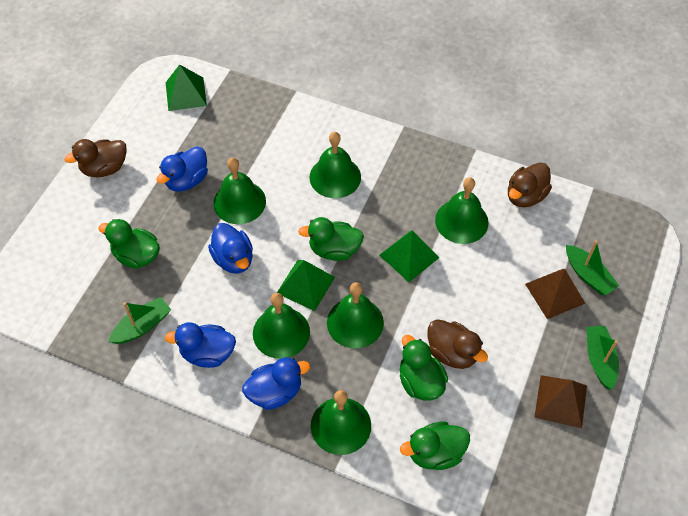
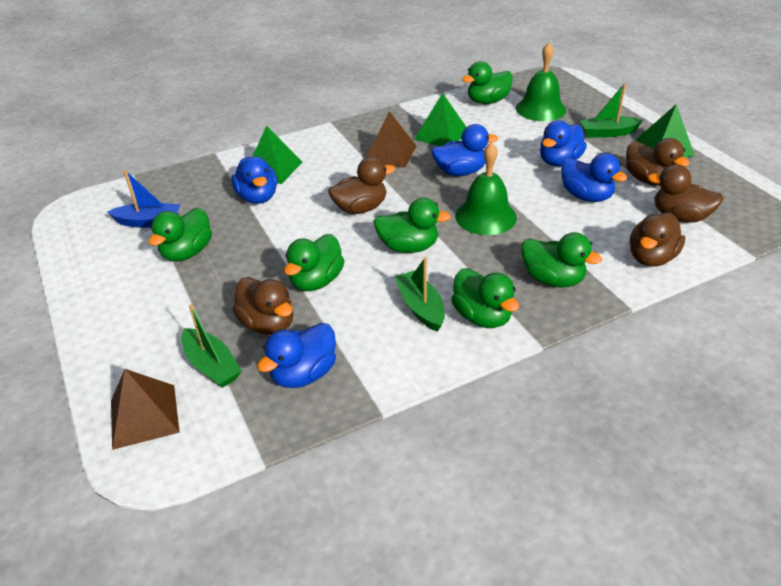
blue boat: none = 0 -> [107,170,181,228] = 1
blue duck: [157,146,208,192] [165,322,236,368] [208,223,253,274] [242,357,310,410] = 4 -> [231,156,277,204] [257,323,336,388] [431,124,498,176] [540,120,587,166] [561,153,627,202] = 5
brown duck: [65,139,127,177] [428,320,488,369] [508,162,552,207] = 3 -> [232,277,293,335] [328,157,395,214] [626,138,690,186] [630,213,685,267] [647,164,724,223] = 5
green bell: [213,158,266,224] [253,293,310,359] [309,132,361,198] [311,390,371,455] [327,282,384,349] [435,177,489,244] = 6 -> [455,142,517,235] [516,43,566,121] = 2
green duck: [98,219,160,269] [298,217,364,261] [400,335,448,400] [400,421,470,470] = 4 -> [149,208,212,262] [284,234,344,291] [374,198,451,253] [451,268,519,328] [462,61,513,104] [521,232,602,288] = 6

